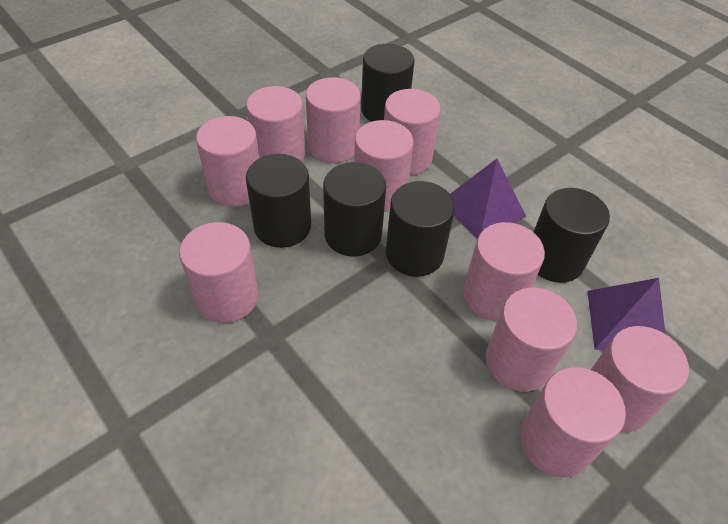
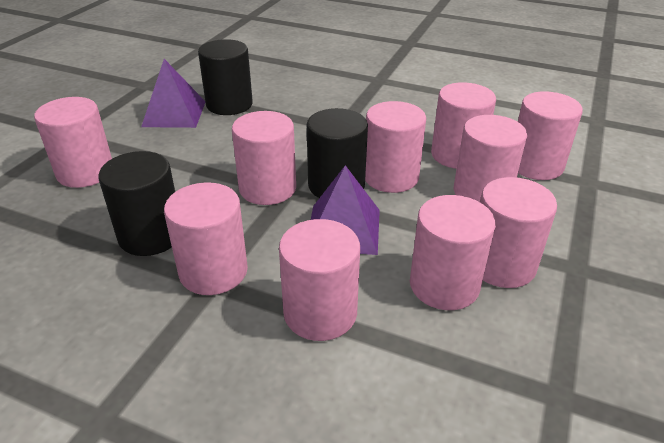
black cylinder: [246,154,311,248] [323,162,386,256] [361,44,415,122] [386,181,455,277] [534,188,610,283] = 5 -> [98,151,175,256] [198,39,253,115] [307,108,368,198] = 3

